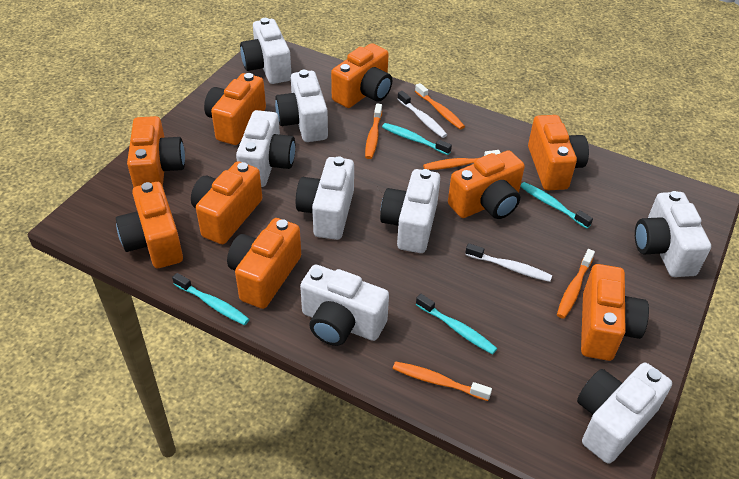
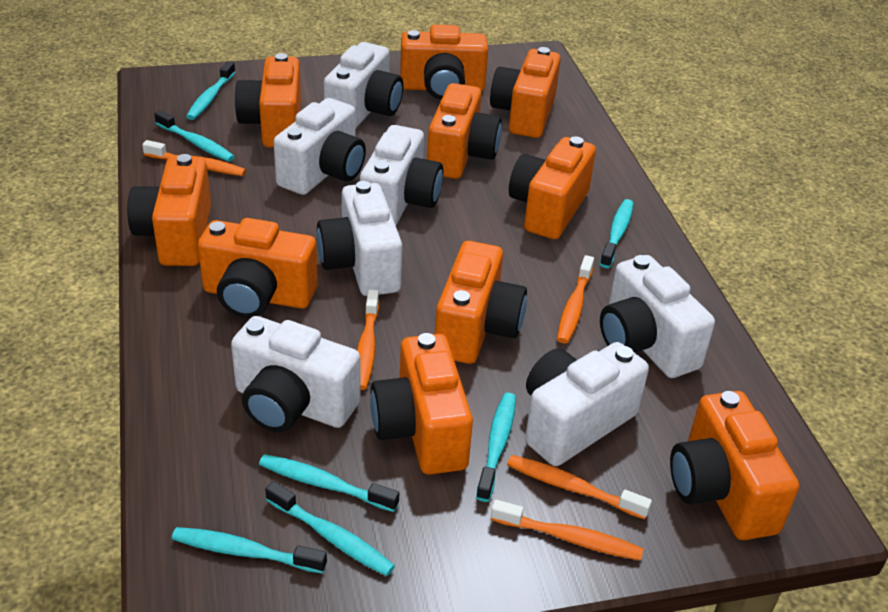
orange camera: [116,182,183,268] [127,116,185,187] [191,161,262,244] [204,73,266,145] [227,218,301,309] [331,43,392,108] [448,150,525,219] [528,115,589,190] [581,264,649,361] = 9 -> [127,154,211,266] [198,218,318,318] [234,53,301,148] [370,333,473,475] [400,25,488,100] [427,83,502,179] [435,241,527,364] [490,47,561,138] [509,136,596,239] [670,391,799,540] = 10
turquoise toothbrush: [172,273,250,325] [382,123,452,155] [416,294,497,354] [520,182,593,228] = 4 -> [155,110,235,162] [172,527,327,573] [186,61,235,120] [259,454,399,512] [265,481,395,576] [476,393,516,502] [600,199,633,268] = 7
white camera: [236,110,295,187] [240,18,291,84] [275,70,328,142] [296,156,354,240] [300,264,389,346] [380,169,440,253] [577,363,672,463] [635,191,711,277] = 8 -> [231,316,360,432] [274,98,366,195] [317,181,402,296] [324,42,403,128] [360,125,443,225] [525,342,649,466] [600,255,715,378] = 7
white toothbrush: [398,91,447,138] [465,243,552,282] = 2 -> none = 0

